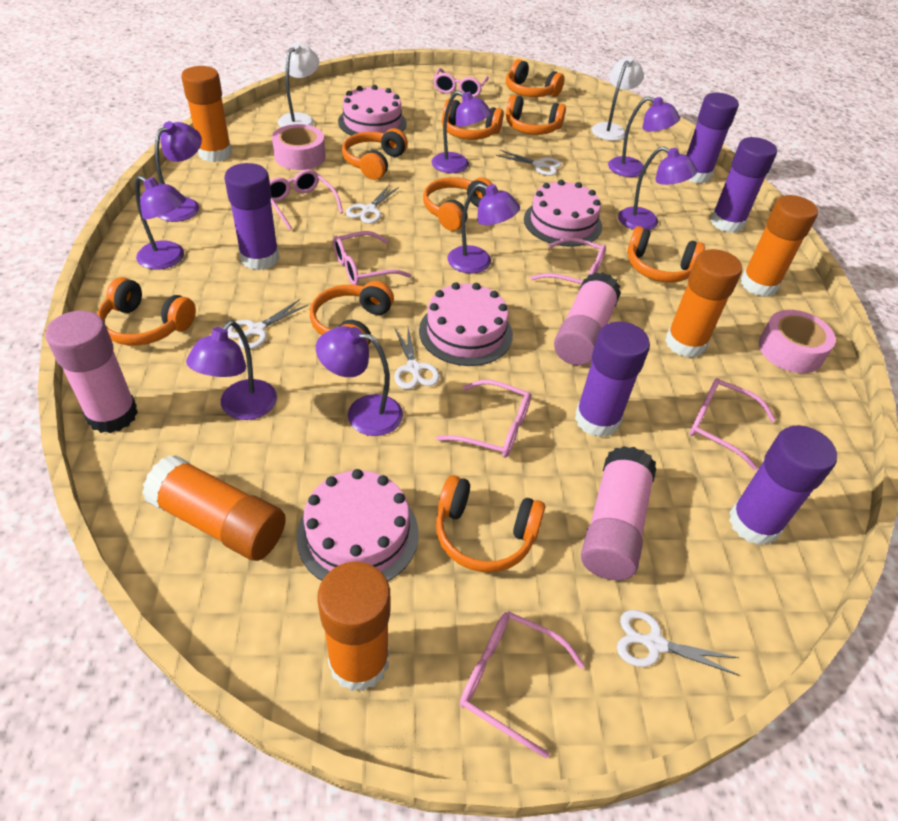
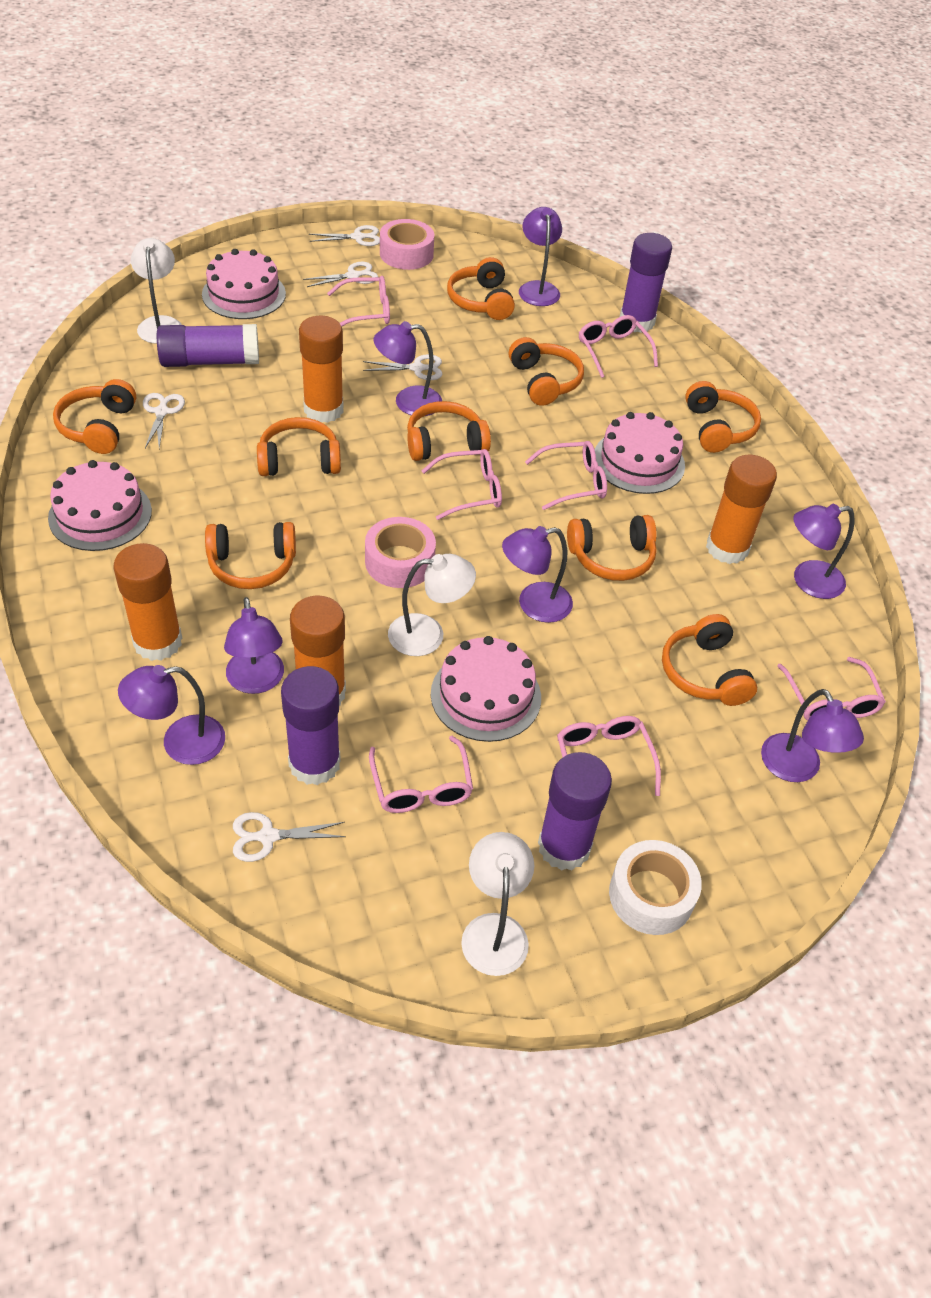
orange glue stick: [142,455,286,561] [181,66,232,162] [317,562,390,692] [665,249,742,358] [741,195,818,297] = 5 -> [114,543,182,661] [290,596,346,706] [299,316,344,423] [706,455,777,564] = 4
pink glue stick: [46,311,138,433] [554,272,621,366] [581,446,656,580] = 3 -> none = 0
purple glue stick: [224,163,279,270] [575,322,650,438] [687,93,739,183] [710,137,777,233] [729,425,837,545] = 5 -> [157,324,259,367] [281,666,341,785] [538,752,612,871] [620,233,672,333] = 4
purple lamp: [135,175,186,270] [155,121,202,222] [186,320,277,420] [316,326,403,436] [431,91,492,173] [447,183,520,274] [608,97,680,177] [618,146,697,230] = 8 -> [118,665,225,765] [224,597,284,694] [373,321,442,416] [502,526,573,623] [519,207,562,306] [761,689,864,782] [793,504,855,599] = 7
white lamp: [278,43,319,127] [592,56,644,141] = 2 -> [131,238,182,344] [388,554,476,656] [461,832,534,976] = 3
white tape: none = 0 -> [609,840,702,935] = 1

